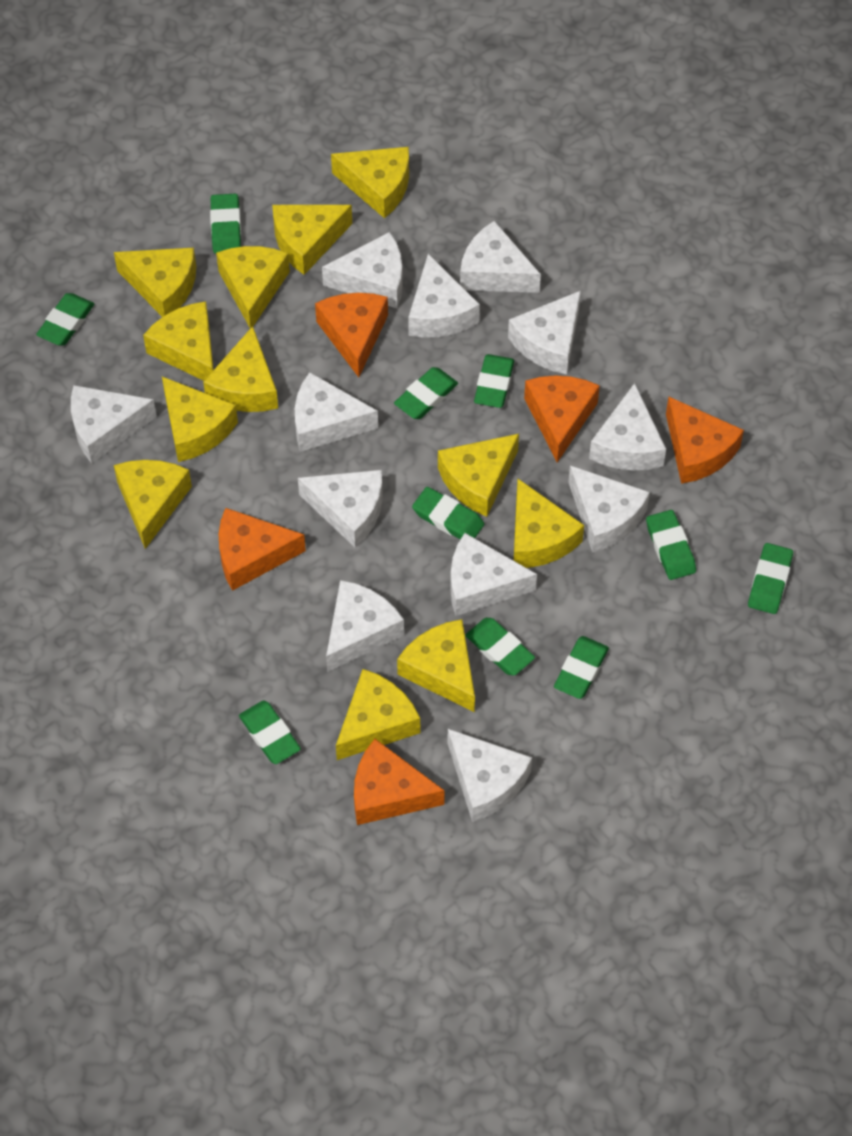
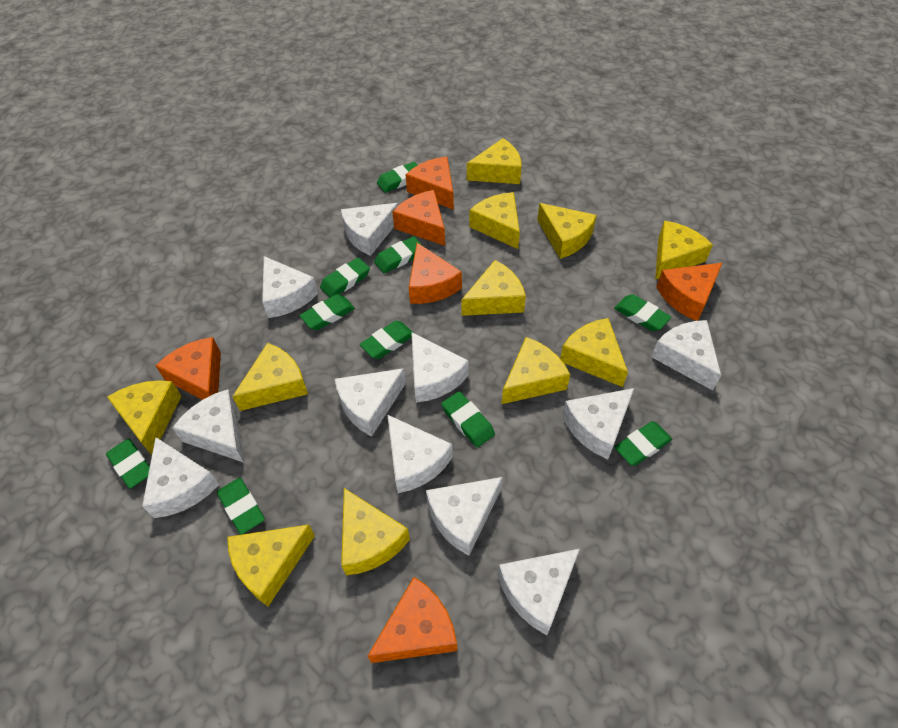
orange cheese: [219,508,306,591] [315,293,388,377] [354,739,445,825] [524,375,600,462] [666,397,744,484] = 5 -> [155,337,221,400] [368,577,457,663] [393,190,445,246] [406,157,454,210] [409,243,462,304] [656,263,722,321] = 6
white cheese: [71,385,157,463] [295,372,378,452] [298,470,382,548] [322,232,403,308] [326,580,404,672] [408,254,480,338] [447,729,532,822] [450,533,537,616] [460,221,541,293] [508,290,581,374] [568,465,650,553] [589,383,666,470] = 12 -> [142,437,219,518] [172,389,244,463] [262,256,318,318] [335,368,406,437] [341,203,398,256] [387,415,452,493] [411,332,469,403] [426,477,503,556] [498,549,580,635] [562,388,634,459] [651,320,721,391] = 11
yellow cheese: [114,248,196,317] [114,460,192,549] [143,301,214,381] [162,377,238,462] [203,326,278,412] [216,246,290,328] [272,205,352,275] [331,147,409,219] [336,669,420,760] [397,619,475,712] [438,434,519,517] [514,479,584,568] = 12 -> [107,380,181,455] [227,525,315,607] [232,343,308,411] [341,488,410,575] [461,260,526,316] [467,138,522,184] [469,192,520,249] [502,337,570,404] [537,203,597,259] [560,318,628,387] [655,221,713,280] = 11

